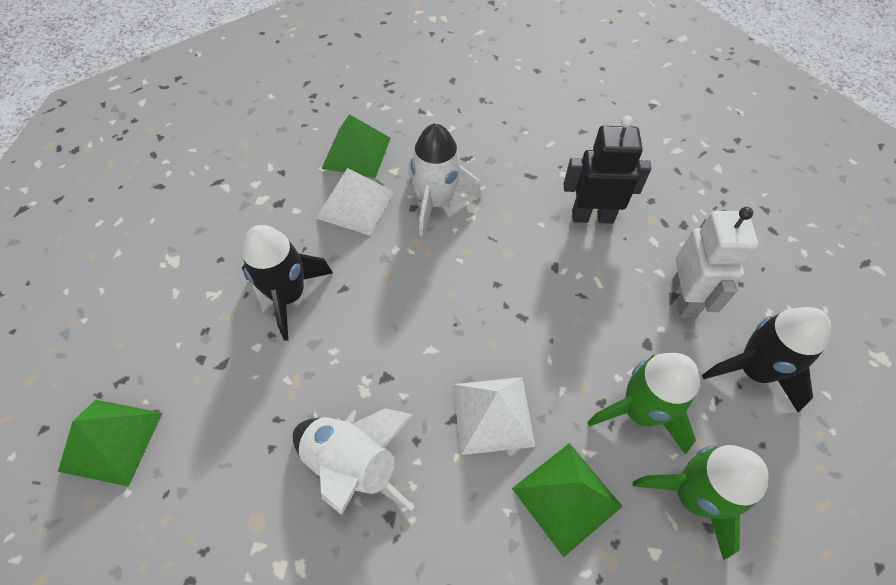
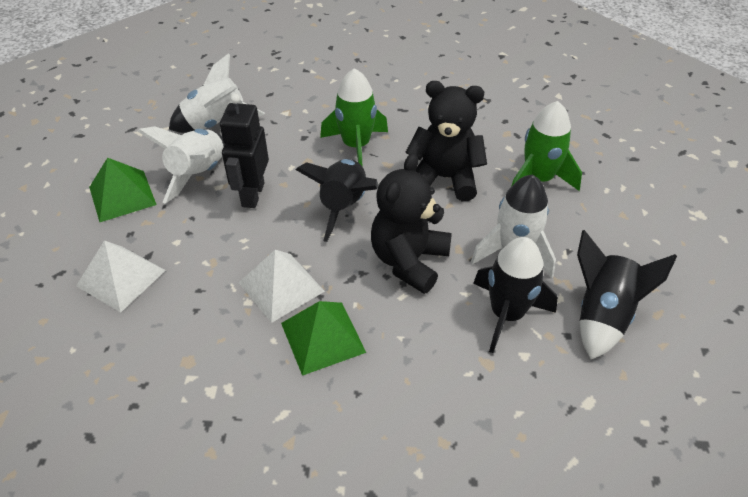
black rocket: [242,225,333,341] [702,307,831,413] = 2 -> [296,159,378,242] [473,237,558,353] [577,230,677,359] = 3
black teddy bear: none = 0 -> [371,153,452,294] [406,81,487,201] = 2
green pyramid: [58,400,162,487] [321,114,391,178] [512,443,623,557] = 3 -> [89,158,156,222] [281,301,366,376] = 2
white robot: [672,207,759,318] = 1 -> none = 0
white rocket: [293,408,414,515] [408,123,481,236] = 2 -> [137,126,225,204] [169,53,265,133] [471,174,556,278] = 3

